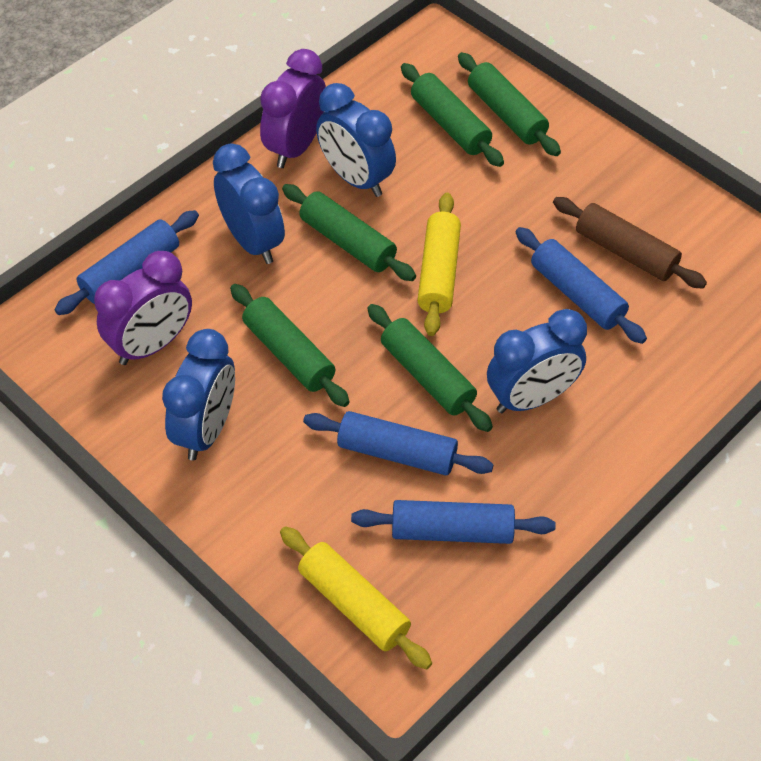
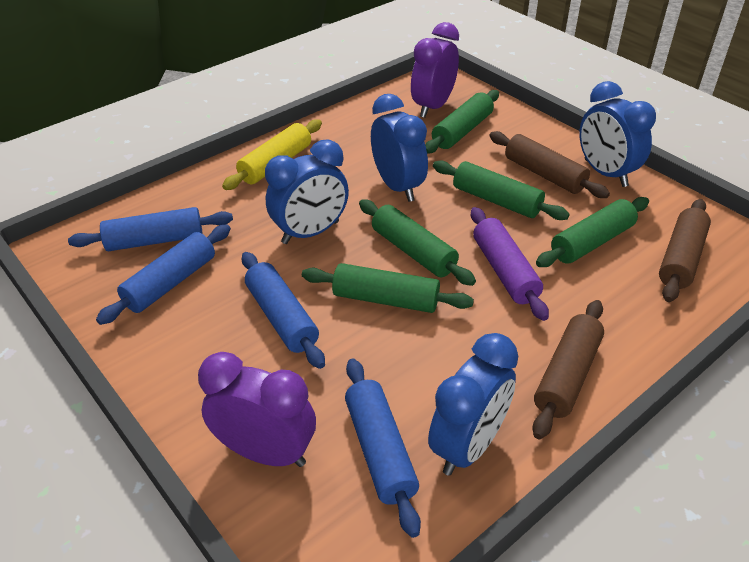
brown rolling pin: [553,197,707,289] = 1 -> [489,131,610,198] [532,300,604,439] [659,199,711,302] = 3
purple rolling pin: none = 0 -> [471,207,549,321] = 1
yellow rolling pin: [280,526,432,669] [418,193,461,336] = 2 -> [222,119,322,190] = 1

